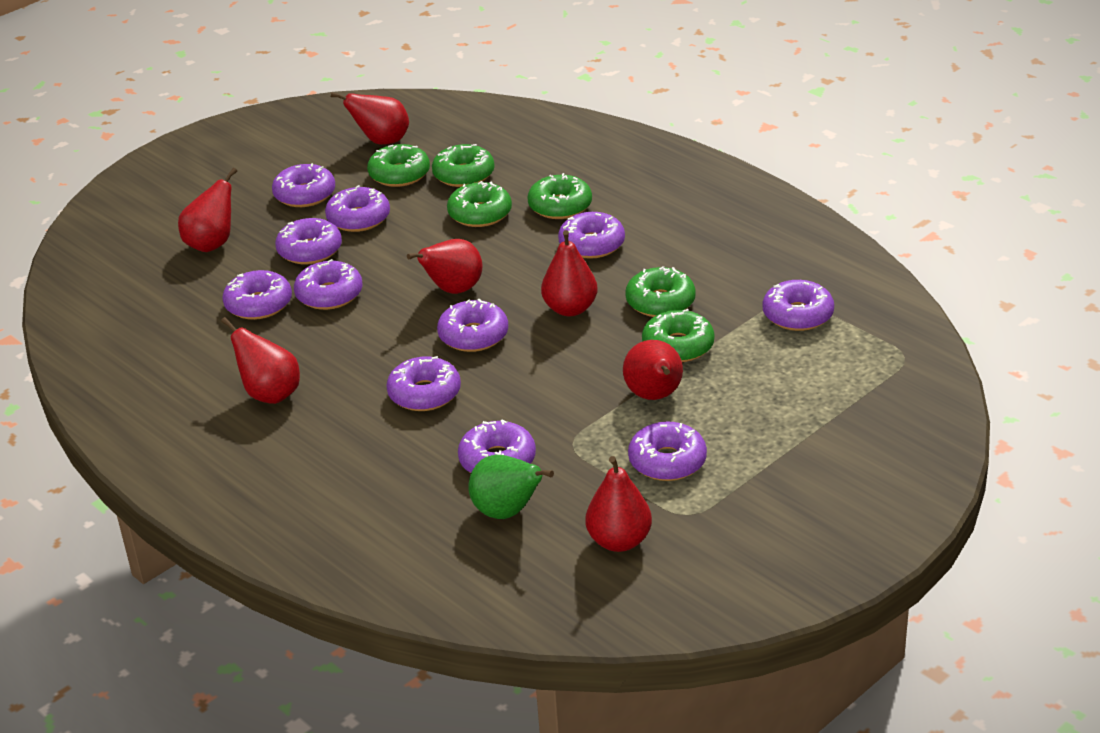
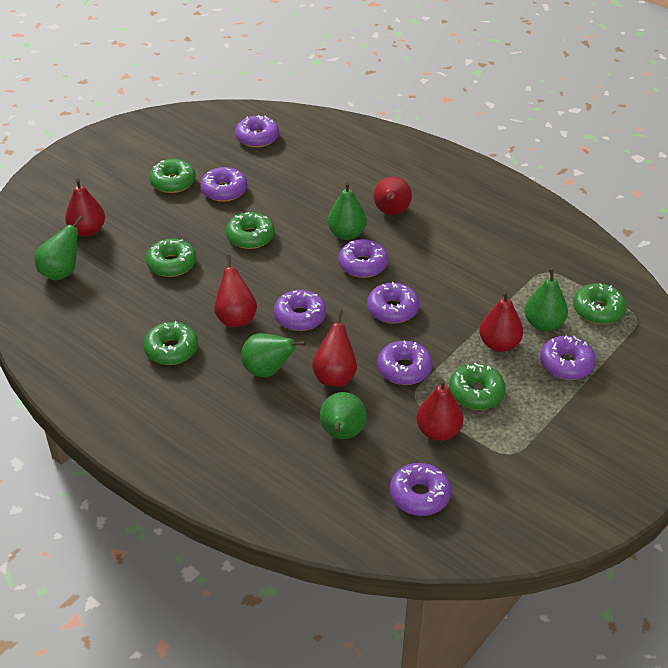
green pear: [468,455,554,519] = 1 -> [35,216,84,281] [241,333,306,377] [320,392,367,439] [327,182,367,240] [525,268,568,331] = 5
purple donut: [222,270,292,320] [272,163,335,207] [275,218,342,264] [294,259,363,310] [325,185,390,232] [386,356,461,411] [437,298,508,352] [458,420,536,473] [558,212,625,259] [628,422,707,481] [763,280,834,331] = 11 -> [200,167,247,202] [235,115,279,148] [274,290,326,331] [338,239,388,278] [367,282,419,324] [377,341,433,385] [390,463,451,516] [540,335,596,380] = 8
red pear: [178,168,237,252] [221,317,300,404] [331,92,409,145] [407,239,482,294] [541,230,598,316] [585,456,652,552] [623,340,683,400] = 7 -> [65,178,105,236] [214,255,257,327] [312,310,357,387] [374,176,412,215] [416,379,463,441] [479,291,523,352] = 6

